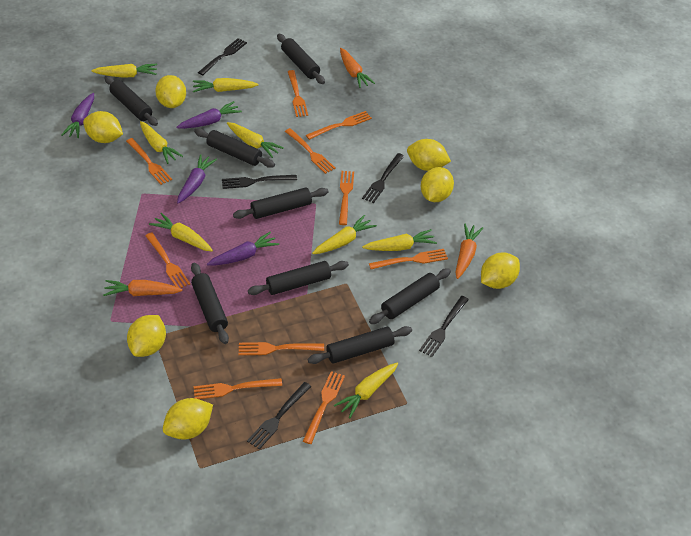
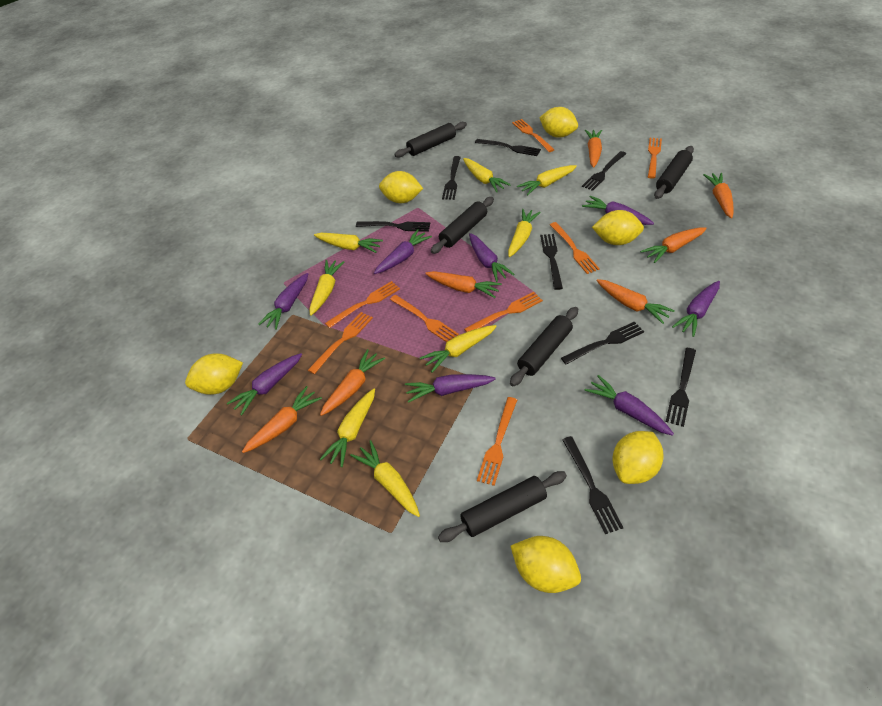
black fork: [198,38,247,75] [222,175,297,189] [247,382,311,449] [362,153,404,203] [419,296,469,357] = 5 -> [356,221,430,232] [442,156,461,200] [475,139,541,156] [540,234,563,290] [561,321,644,365] [562,436,624,534] [582,151,626,191] [666,348,696,427] = 8
black rolling pin: [104,76,158,126] [191,263,229,344] [194,128,275,168] [233,187,329,219] [248,261,349,295] [277,34,325,84] [308,326,412,364] [369,268,451,324] = 8 -> [394,122,467,158] [431,197,494,254] [438,471,567,542] [510,307,578,387] [654,146,694,199] = 5
orange carrot: [103,280,182,296] [340,48,375,88] [456,223,483,279] = 3 -> [242,386,322,453] [320,349,385,416] [425,271,502,298] [585,130,602,168] [596,279,675,324] [640,227,707,263] [703,173,734,218] = 7
orange fork: [126,138,172,185] [145,233,190,288] [194,378,282,399] [239,342,324,355] [285,128,336,174] [288,70,308,117] [303,371,345,444] [306,111,372,140] [339,171,354,225] [369,249,448,269] = 10 -> [308,312,373,374] [325,281,400,328] [390,295,459,342] [464,292,543,332] [477,397,517,486] [512,119,554,152] [550,222,600,274] [648,138,662,179] = 8
purple carrot: [61,93,94,138] [176,101,242,129] [177,154,217,204] [207,232,279,266] = 4 -> [227,353,302,415] [258,273,308,330] [374,229,432,274] [405,374,496,403] [469,233,514,282] [582,196,654,225] [585,375,674,436] [672,281,720,337] = 8
yellow lemon: [83,111,123,143] [127,315,166,357] [155,75,186,108] [163,398,213,440] [407,139,451,171] [421,167,454,202] [481,253,520,289] = 7 -> [185,353,243,395] [379,171,423,203] [511,536,581,593] [539,107,578,138] [592,210,644,245] [613,431,664,484] = 6

